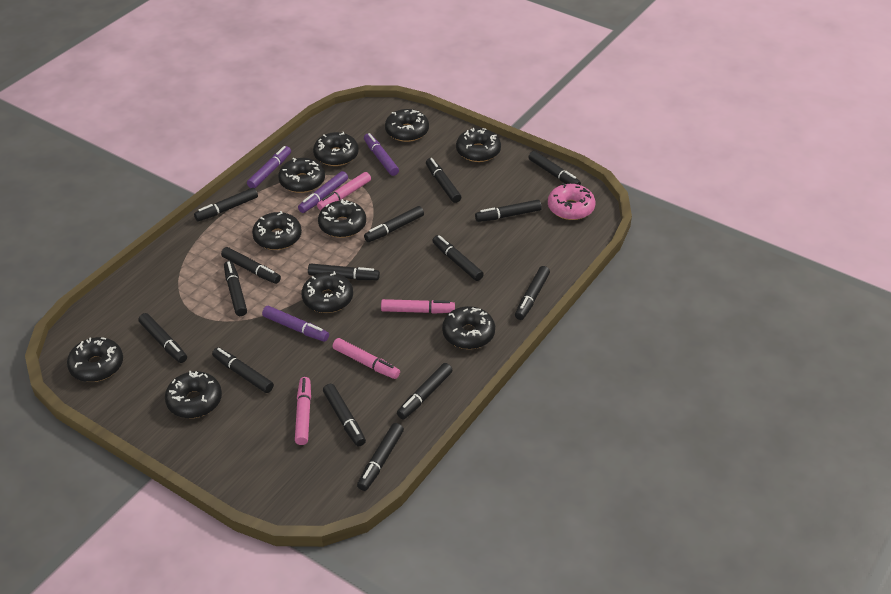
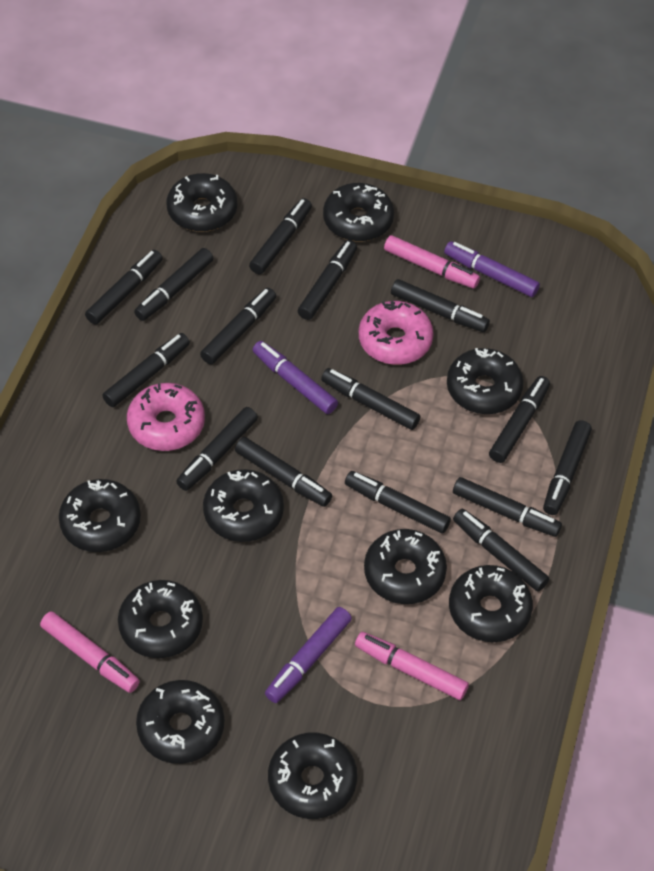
pink donut: [548,183,595,220] = 1 -> [127,383,205,451] [359,301,434,365] = 2
pink marker: [295,377,311,445] [317,172,371,211] [333,338,400,379] [381,299,455,314] = 4 -> [40,612,140,693] [355,632,469,700] [384,235,480,289] = 3
purple marker: [247,146,291,188] [262,306,329,342] [298,171,348,213] [364,133,399,176] = 4 -> [253,341,338,414] [265,607,352,703] [444,241,540,297] = 3

